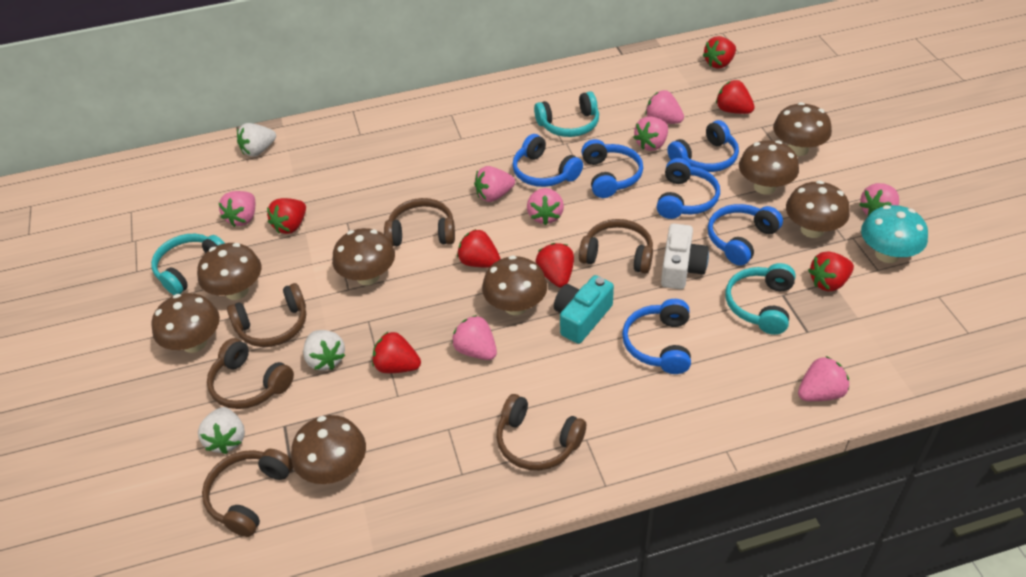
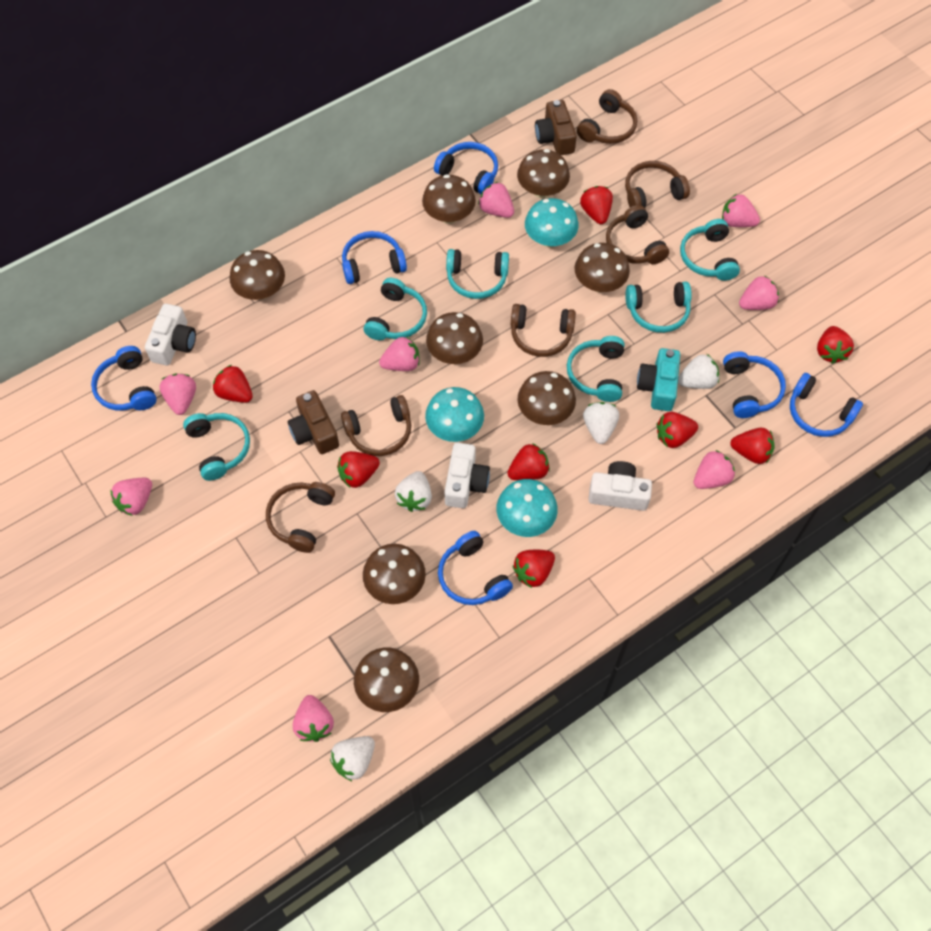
brown camera: none = 0 -> [288,390,339,454] [535,100,577,155] = 2
red strawberry: [267,198,306,234] [372,332,421,373] [457,229,500,267] [536,243,574,287] [703,36,736,69] [716,80,755,114] [808,251,854,291] = 7 -> [213,365,253,403] [337,451,380,488] [507,443,550,480] [513,550,555,588] [580,186,613,224] [657,412,698,448] [730,428,775,464] [817,326,854,364] = 8
turquoise headphones: [151,234,224,295] [534,91,599,137] [726,263,796,335] = 3 -> [183,413,250,481] [364,278,427,341] [446,249,509,299] [567,336,624,402] [625,282,692,333] [680,219,740,281] = 6
turquoise mushroom: [861,205,928,263] = 1 -> [425,387,484,442] [497,479,558,537] [525,198,579,247] = 3
white camera: [661,224,709,289] = 1 -> [145,304,196,366] [444,443,490,508] [588,461,652,511] = 3
white strawberry: [198,407,245,454] [237,123,276,157] [303,330,345,371] = 3 -> [330,736,375,782] [395,471,432,512] [583,402,619,444] [678,354,719,389] = 4

